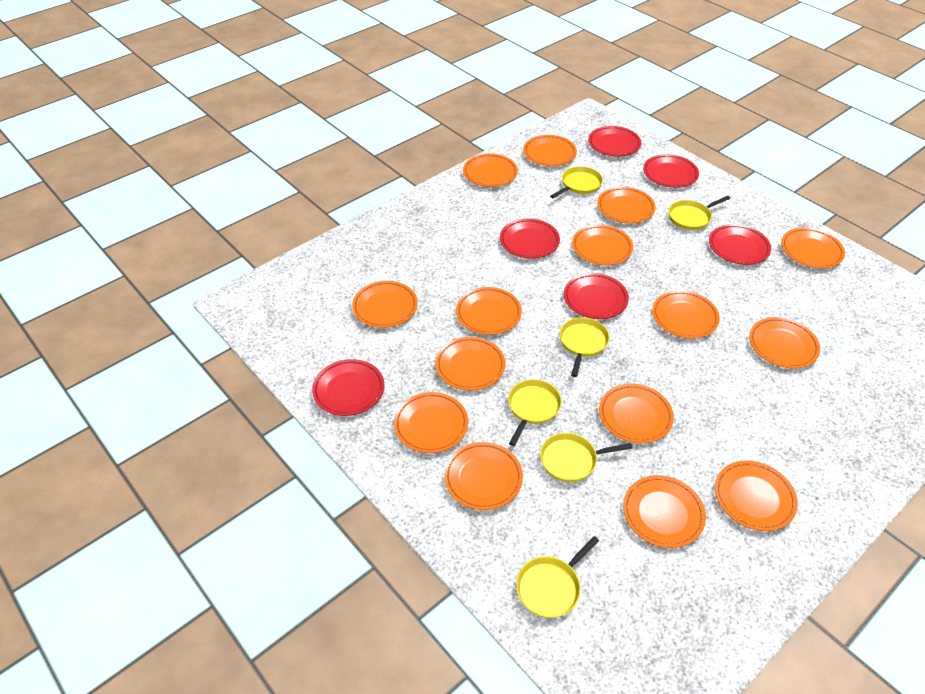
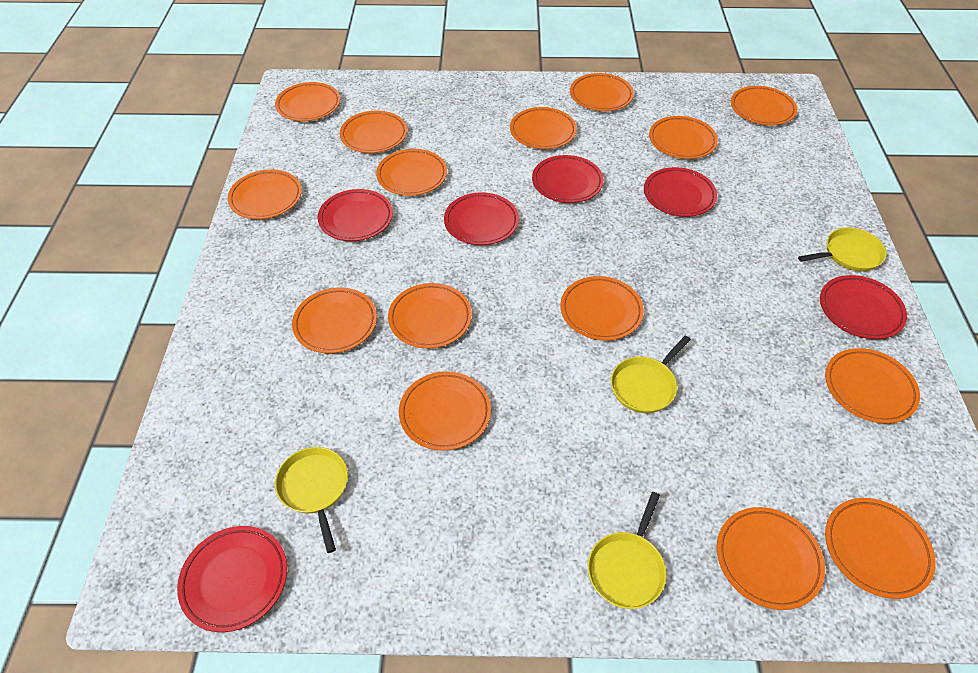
yellow pan: [508,379,562,446] [516,536,599,618] [540,433,633,482] [550,166,603,198] [560,317,610,377] [668,196,730,230] = 6 -> [275,447,348,553] [588,492,666,609] [611,336,691,413] [798,227,886,271] = 4

